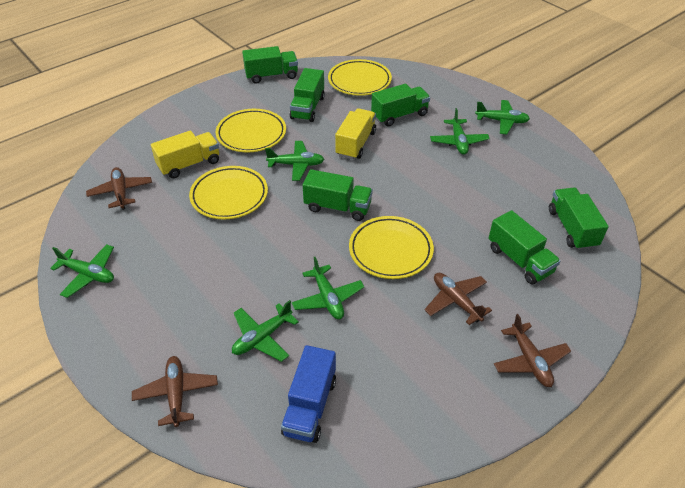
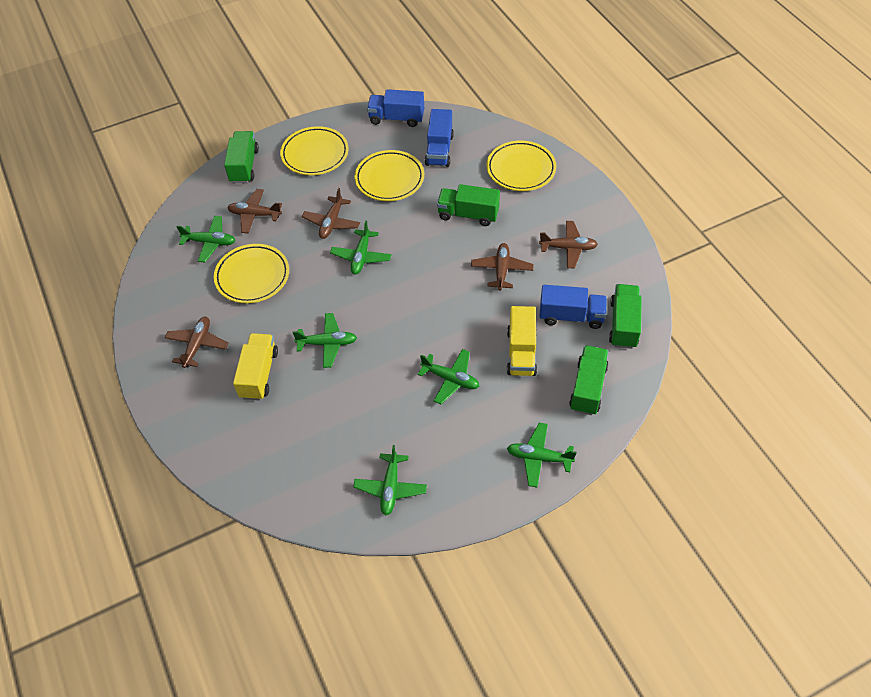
blue truck: [281,345,336,443] = 1 -> [367,89,424,127] [425,109,454,167] [539,285,607,329] = 3
brown plane: [86,167,152,210] [132,356,218,427] [425,273,492,325] [494,314,571,387] = 4 -> [165,317,229,368] [227,189,282,234] [302,188,360,239] [471,243,534,290] [539,221,598,268] = 5
green truck: [242,46,298,84] [290,68,325,122] [303,169,373,221] [371,84,430,126] [488,210,561,284] [549,188,609,250] = 6 -> [224,131,259,183] [437,184,500,226] [569,345,608,415] [609,284,642,349] = 4

